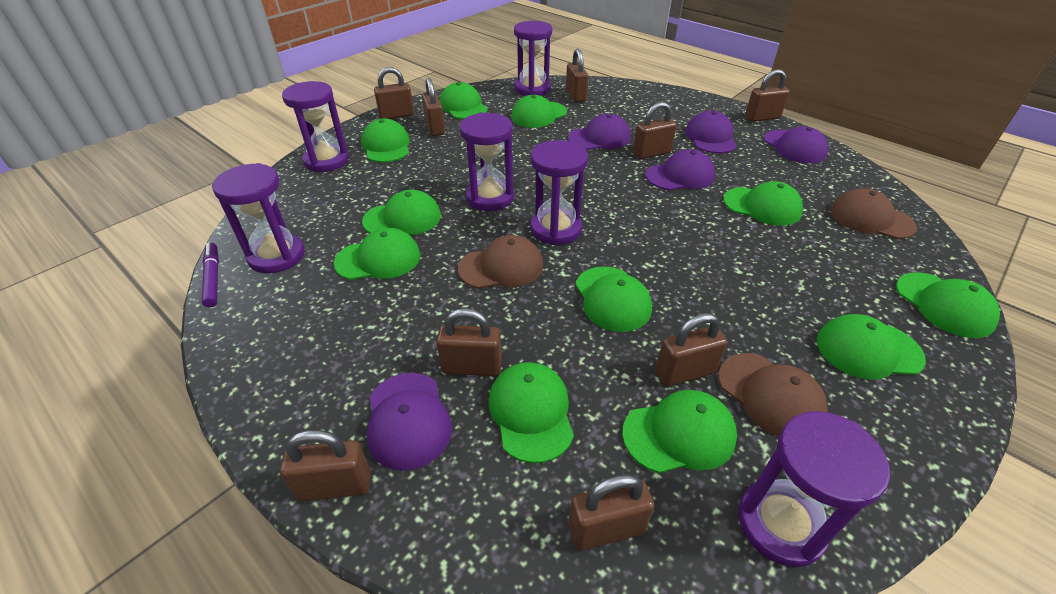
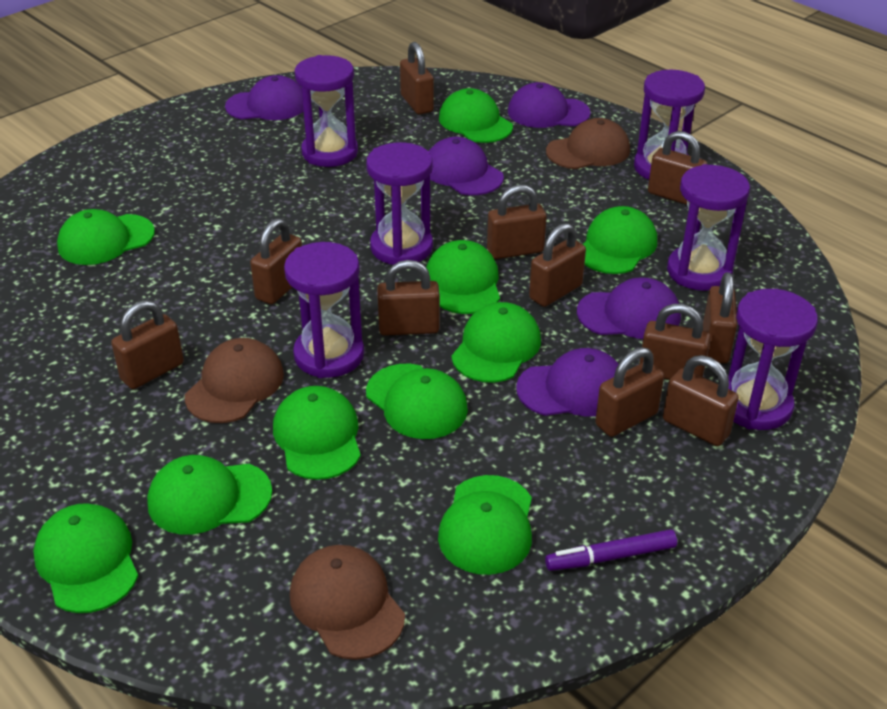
brown padlock: [280,430,371,502] [374,67,414,119] [422,78,445,136] [436,308,502,376] [566,49,588,102] [568,474,655,551] [633,102,677,159] [655,313,727,386] [745,69,790,122] = 9 -> [111,300,184,389] [250,218,302,304] [377,260,440,336] [400,42,434,114] [487,185,547,259] [529,223,586,307] [595,347,664,437] [639,304,711,380] [648,131,707,205] [663,355,739,446] [703,272,737,363] = 11
green cap: [334,228,421,280] [361,118,410,163] [362,189,441,235] [439,82,488,119] [489,362,574,463] [511,95,567,128] [575,266,652,332] [622,390,737,473] [723,181,803,226] [817,314,926,380] [896,272,1000,338] = 11 -> [33,503,138,613] [57,209,155,265] [147,455,272,535] [273,386,361,480] [366,364,468,439] [426,240,500,314] [438,475,532,575] [439,88,513,143] [451,302,541,383] [583,206,657,274] = 10

